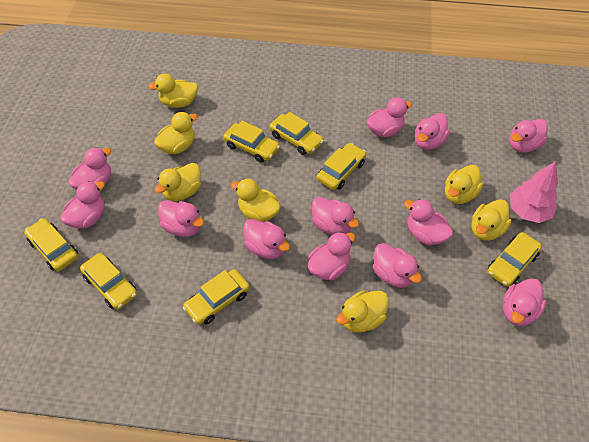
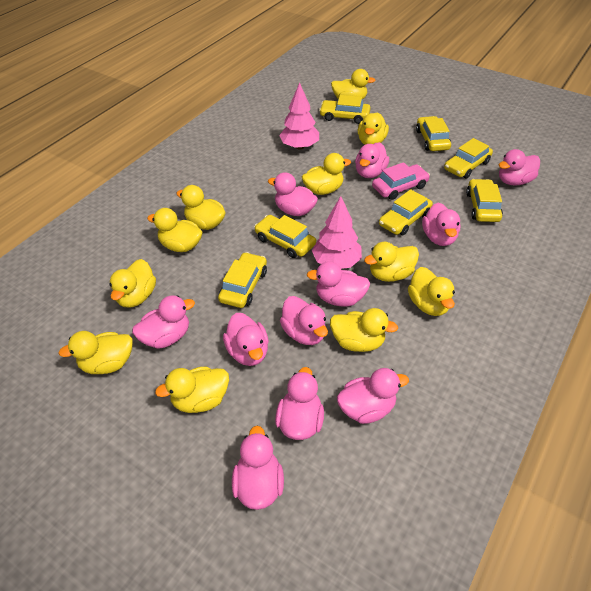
pink car: none = 0 -> [372,162,430,200] = 1
pink duck: [60,181,105,229] [68,147,112,190] [158,200,204,237] [243,219,290,259] [308,232,356,280] [312,197,359,235] [367,97,412,137] [373,243,422,288] [404,199,453,246] [415,113,450,150] [503,278,546,326] [509,119,547,153] = 12 -> [132,295,195,349] [223,313,269,366] [232,426,284,510] [268,172,318,216] [275,367,324,440] [280,296,328,345] [307,261,370,307] [337,368,409,424] [355,142,389,178] [422,203,460,246] [499,149,540,186] = 11
pink tree: [510,161,558,223] = 1 -> [279,82,319,149] [312,196,362,269] = 2
yellow duck: [148,74,198,108] [154,112,198,154] [155,163,201,201] [231,179,281,222] [336,291,389,332] [445,165,483,204] [472,199,512,241] = 7 -> [58,331,133,374] [109,259,156,307] [147,208,202,252] [155,367,229,413] [176,185,225,230] [302,153,351,195] [330,308,398,352] [331,69,375,99] [358,112,389,145] [364,242,419,282] [408,267,455,316] = 11

